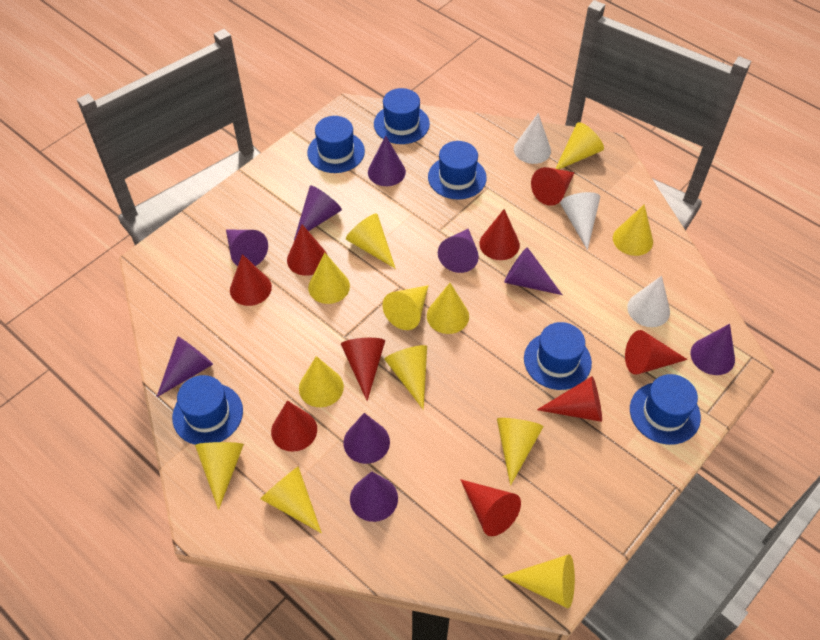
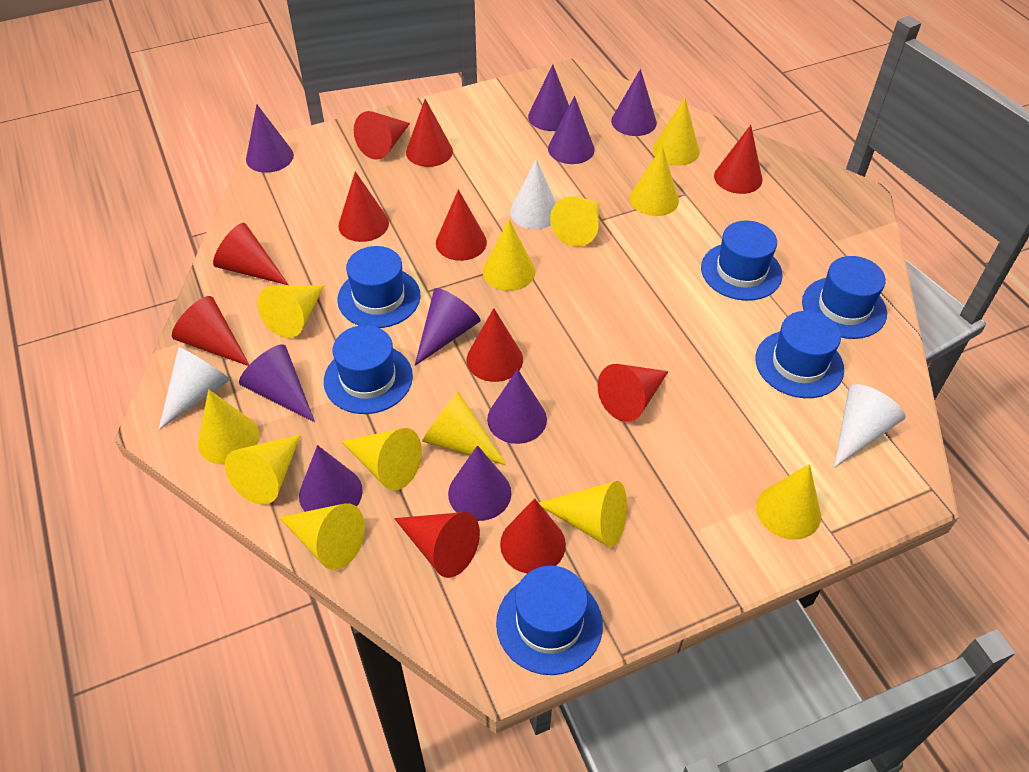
red cone: [230,254,272,306] [271,400,317,452] [287,224,327,276] [341,338,385,401] [460,479,521,536] [479,209,520,260] [531,167,575,206] [537,376,602,422] [625,330,688,375] = 9 -> [172,296,249,366] [213,223,289,285] [338,171,389,242] [354,111,410,160] [394,512,480,578] [406,99,453,167] [436,189,487,261] [467,308,523,382] [500,498,566,574] [598,364,668,422] [714,125,762,194] = 11

